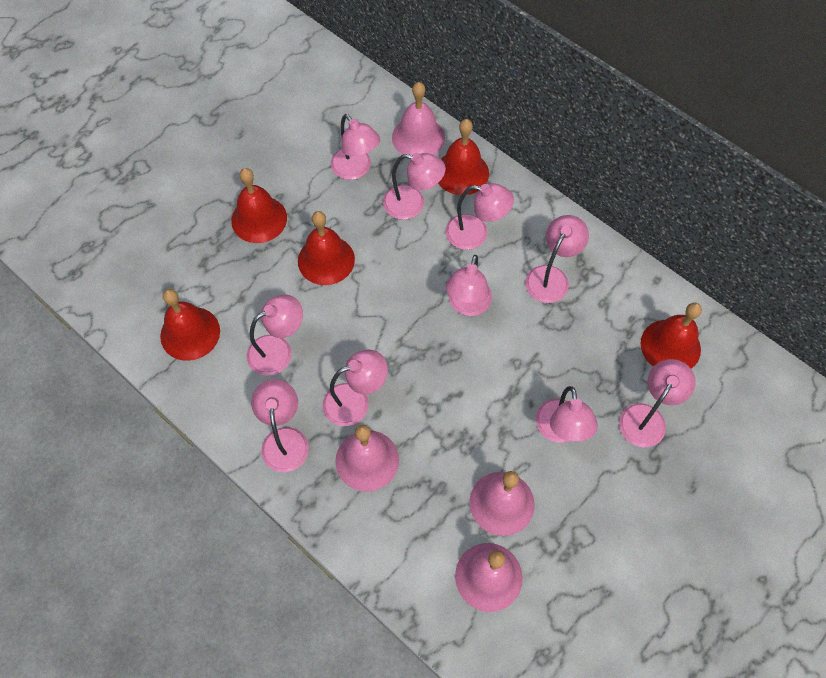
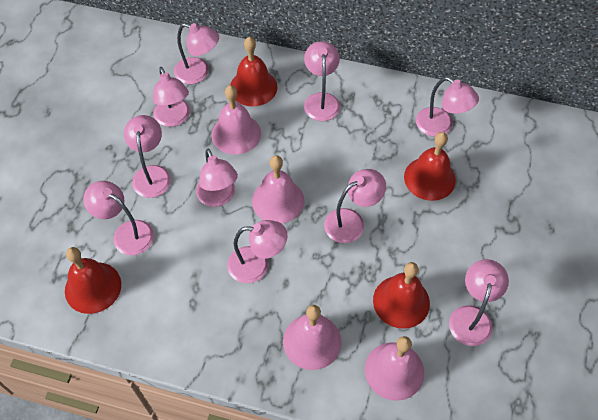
red bell: [160,289,220,361] [231,168,287,243] [298,211,355,285] [438,119,489,195] [641,302,702,369] = 5 -> [65,247,121,314] [230,37,277,106] [373,262,430,329] [404,132,456,201] = 4

